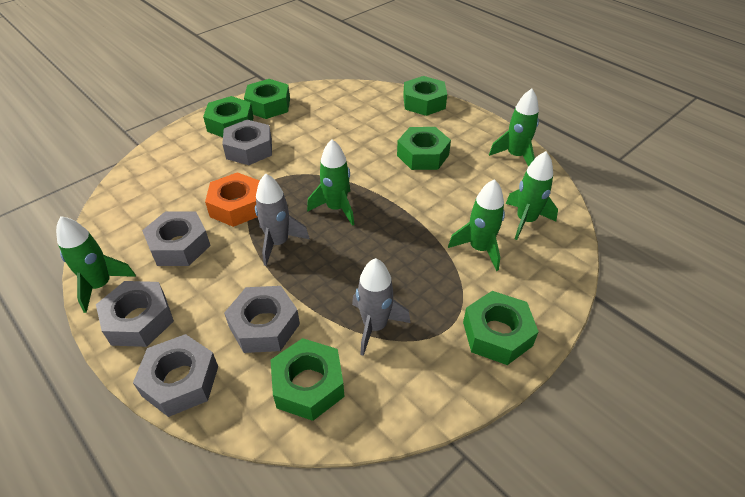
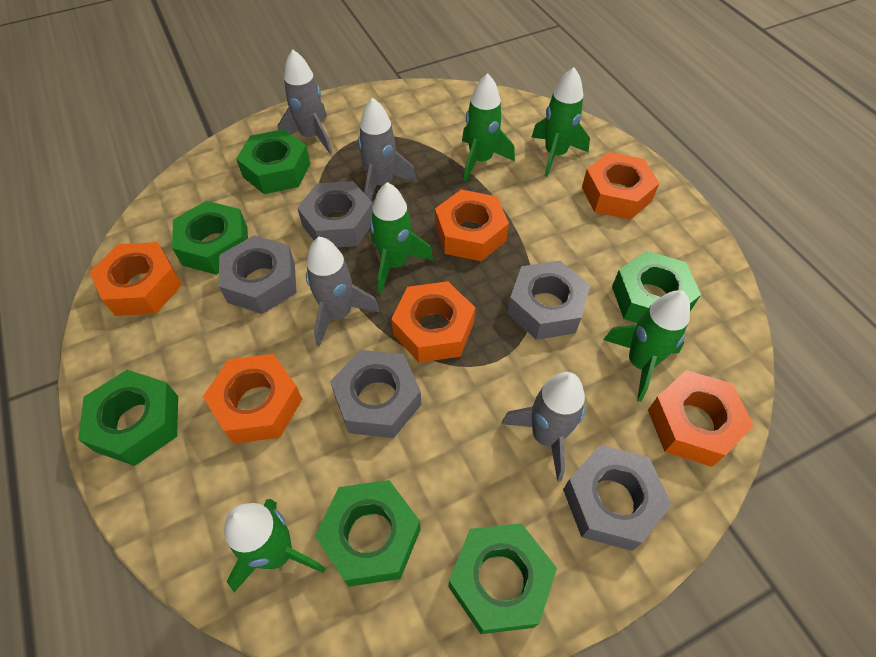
grey rocket: [255,174,310,266] [352,258,410,356] = 2 -> [277,49,332,154] [306,237,380,347] [358,98,417,200] [501,372,585,482] = 4
orange nut: [205,172,260,227] = 1 -> [89,242,182,316] [203,354,302,443] [391,281,475,363] [435,190,509,261] [582,152,660,220] [648,370,754,467] = 6

